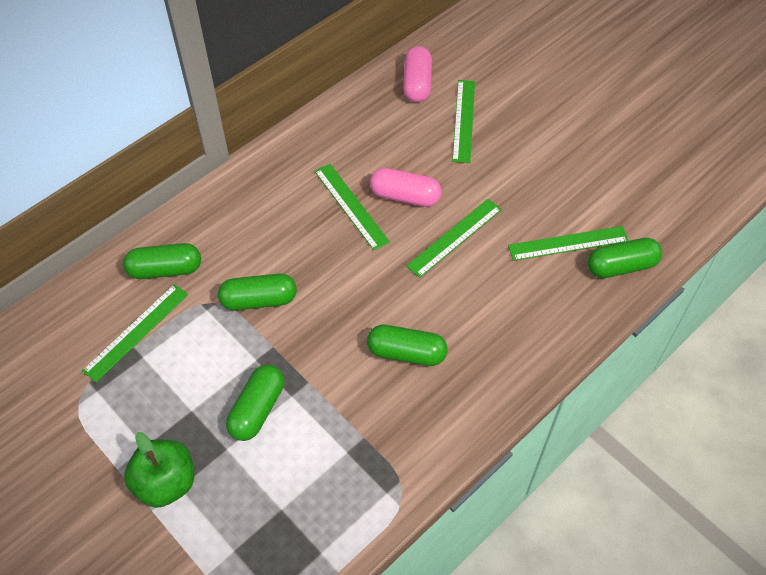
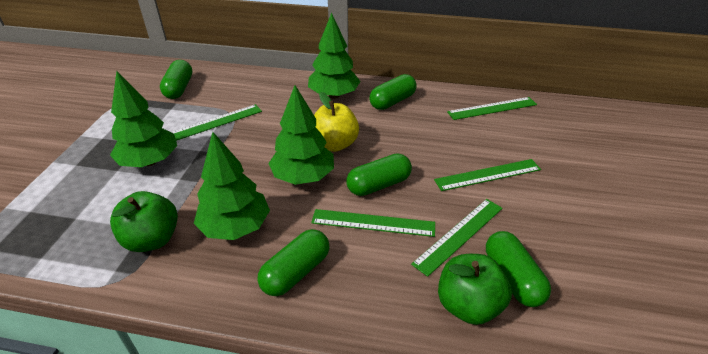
green apple: [124,432,194,508] = 1 -> [110,191,178,252] [438,254,512,325] = 2
green tree: none = 0 -> [110,71,177,167] [194,132,270,240] [268,85,334,185] [308,12,361,99] = 4
pink capsule: [370,168,442,207] [403,46,432,102] = 2 -> none = 0
yellow apple: none = 0 -> [314,92,359,152] = 1

